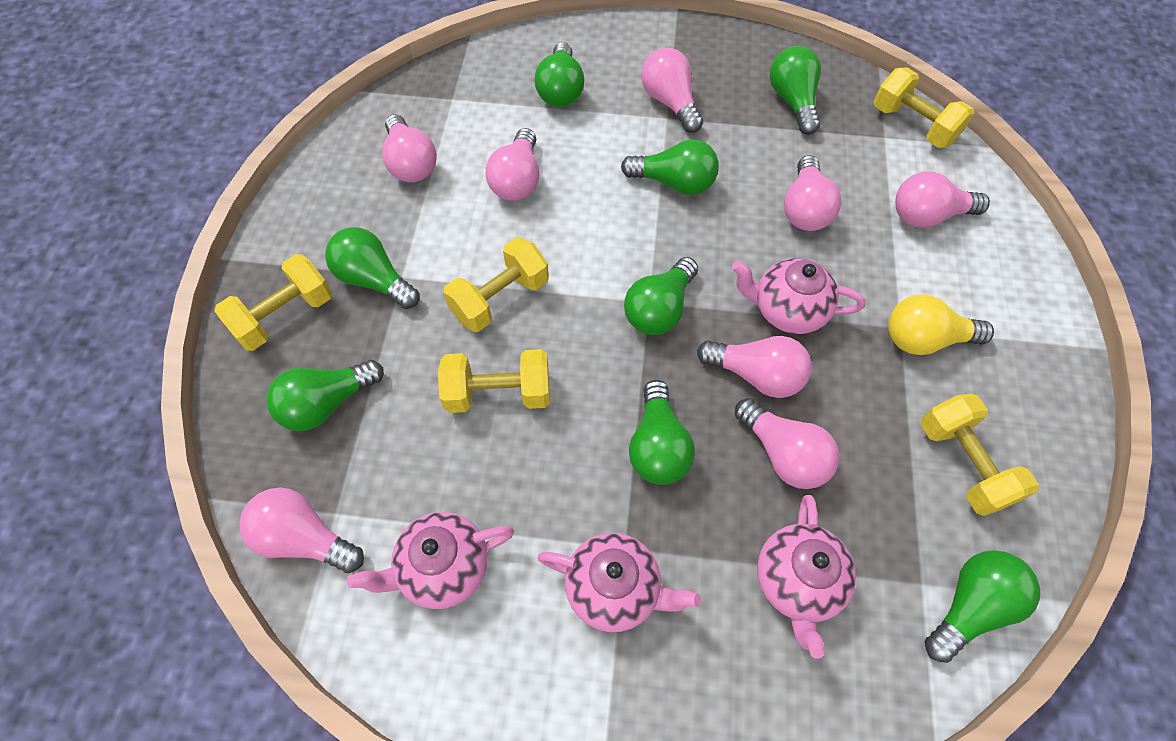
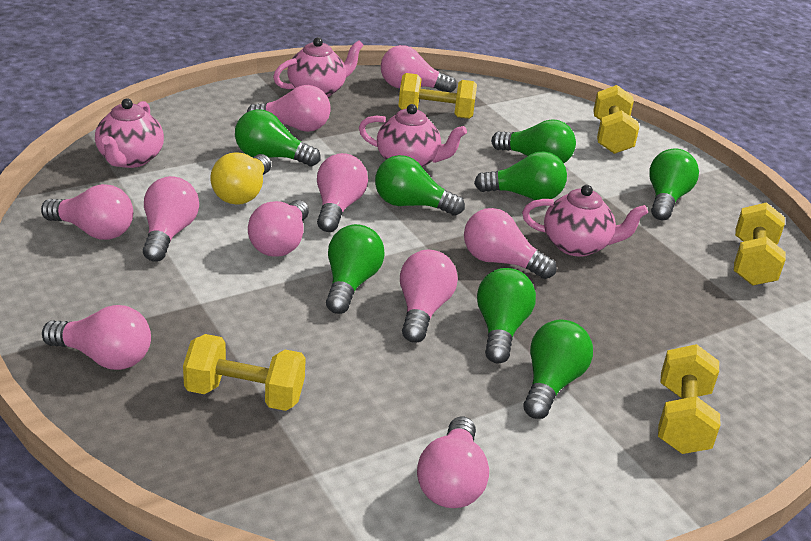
pink light bulb: [239,487,364,573] [382,114,437,182] [485,128,539,201] [641,48,703,133] [697,336,812,398] [735,398,839,489] [784,155,841,231] [895,171,990,228] = 8 -> [41,184,133,240] [42,305,151,370] [143,176,199,262] [247,85,331,132] [248,200,309,257] [317,153,368,232] [381,45,457,92] [400,250,458,343] [417,417,489,508] [464,208,556,279] = 10

